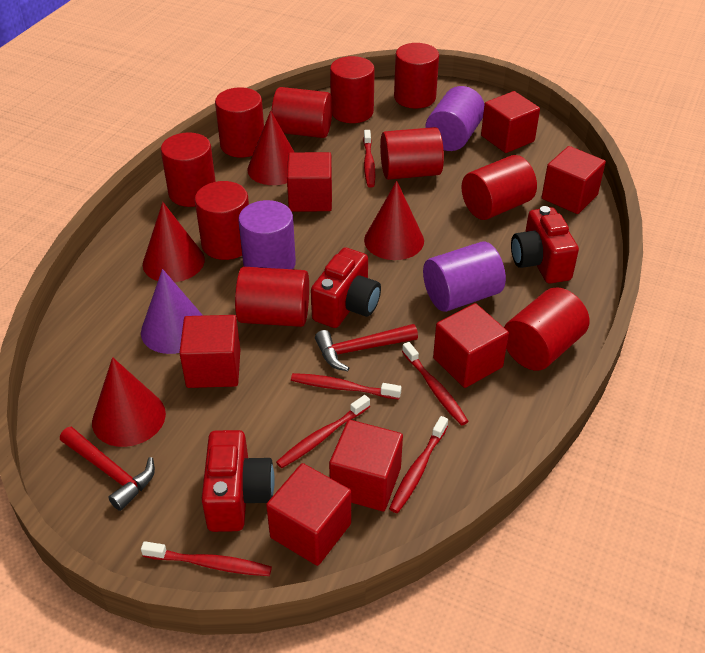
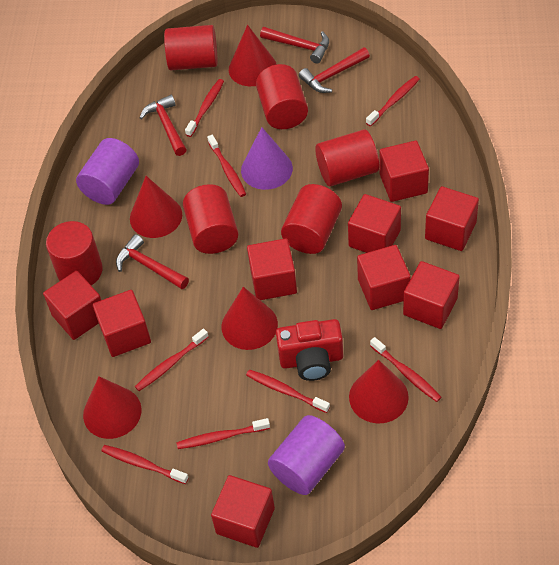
purple cylinder: [238,200,296,269] [423,242,506,312] [425,86,484,151] = 3 -> [76,138,139,205] [268,415,345,495] = 2
red camera: [201,430,275,532] [311,248,381,328] [511,206,579,283] = 3 -> [276,319,343,381] = 1
red cone: [92,357,166,447] [143,202,205,282] [247,111,294,185] [364,181,424,260] = 4 -> [83,376,142,439] [130,176,182,238] [222,287,278,350] [229,25,277,86] [349,360,409,423] = 5
red cube: [179,315,240,388] [266,463,351,566] [287,152,332,212] [329,420,403,511] [433,303,509,388] [481,91,540,153] [542,146,606,214] = 7 -> [43,271,101,340] [93,290,151,357] [211,475,275,548] [247,238,297,300] [348,194,401,253] [357,245,411,310] [379,140,429,202] [403,261,460,329] [425,186,479,251] = 9
red cylinder: [161,132,216,207] [195,181,249,260] [215,87,264,157] [235,267,309,327] [271,87,332,138] [330,56,375,123] [380,127,444,180] [394,43,439,108] [462,155,537,220] [504,287,589,371] = 10 -> [46,221,103,285] [164,25,217,70] [183,184,238,254] [256,64,308,129] [281,184,342,254] [315,129,379,187] = 6
red hammer: [60,426,155,511] [315,324,418,371] = 2 -> [116,234,189,289] [139,95,187,156] [260,27,329,63] [299,47,370,93] = 4
red toothbrush: [141,541,272,576] [276,395,370,468] [291,373,401,400] [363,130,375,188] [389,416,448,513] [402,342,469,426] = 6 -> [101,445,189,484] [135,329,208,391] [176,418,270,449] [185,79,224,137] [207,135,246,197] [246,370,330,413] [366,76,420,126] [370,337,442,402] = 8

